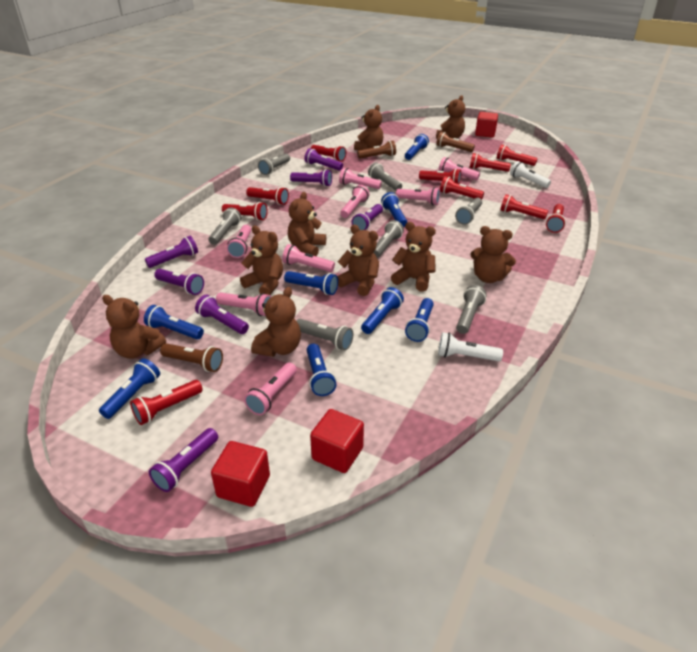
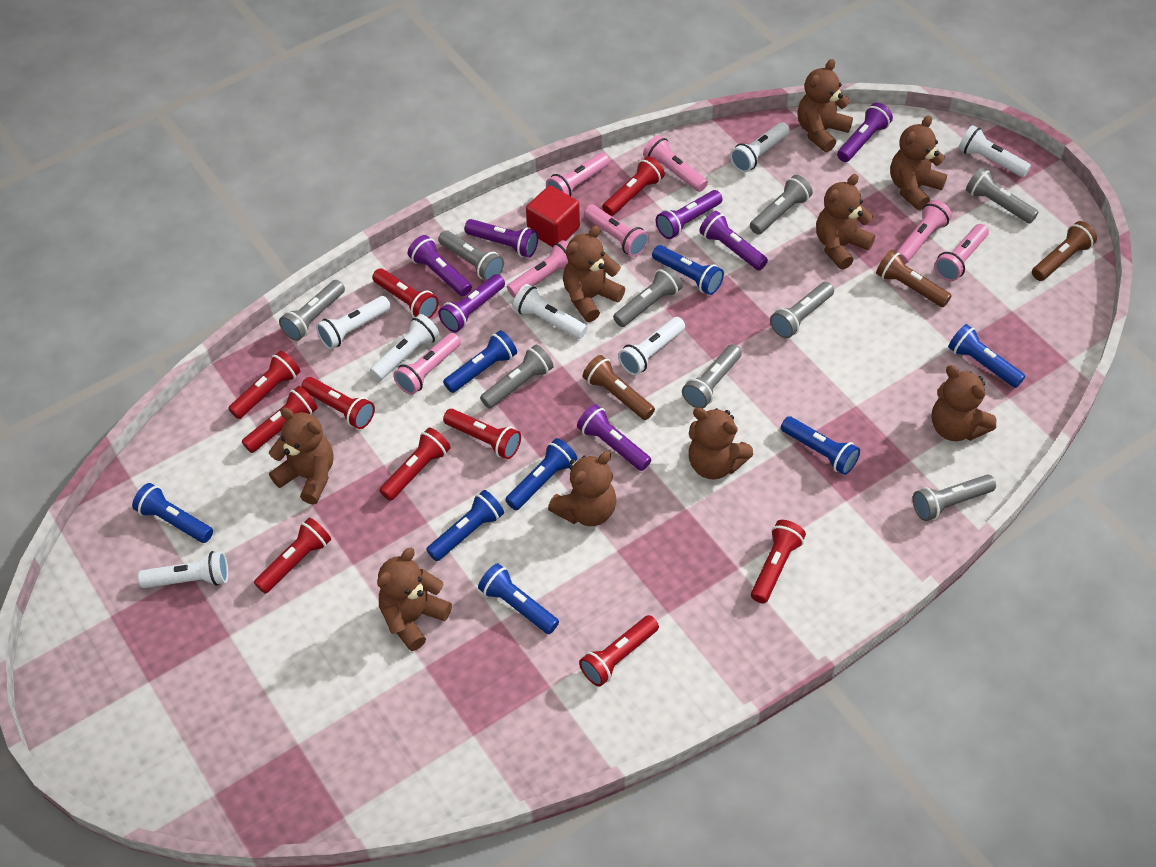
grey flashlight: [209,207,241,245] [258,154,290,175] [296,319,353,350] [368,163,402,191] [373,220,404,258] [455,198,482,225] [456,285,487,334] = 7 -> [279,280,345,341] [438,230,504,280] [480,345,554,409] [613,266,683,327] [682,344,742,408] [750,175,813,234] [770,282,834,338] [913,475,996,521] [966,167,1039,224] = 9
pink flashlight: [216,292,271,316] [227,225,251,258] [244,362,297,415] [282,244,335,272] [339,168,382,189] [340,185,370,218] [396,187,440,205] [439,157,480,180] = 8 -> [393,333,461,395] [507,240,568,298] [546,153,610,196] [584,204,649,257] [643,135,708,192] [896,200,952,264] [934,224,989,281] = 7
red cube: [211,441,270,507] [310,409,364,473] [475,112,498,138] = 3 -> [526,185,580,247] = 1
white flashlight: [438,332,503,362] [510,161,551,188] = 2 -> [138,551,228,588] [316,296,391,349] [370,314,439,380] [513,284,587,339] [618,317,685,375] [730,122,790,172] [959,125,1031,177] = 7

